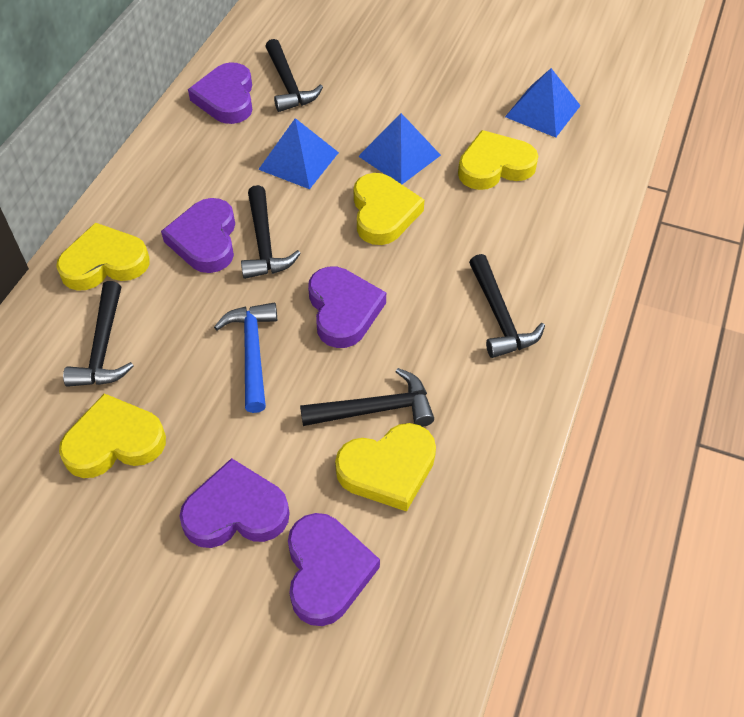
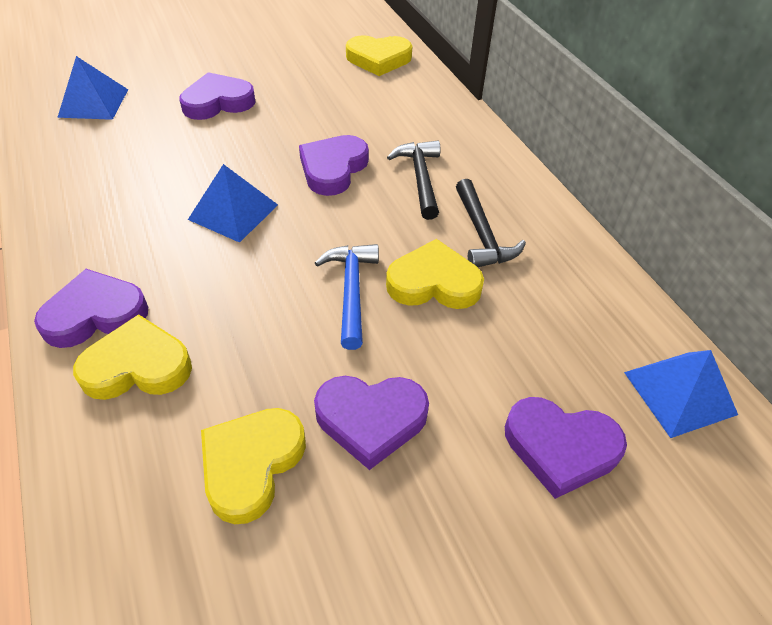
black hammer: [63,281,134,387] [241,185,301,279] [265,39,323,112] [300,368,434,427] [469,254,545,358] = 5 -> [387,141,440,220] [456,179,526,267] = 2
yellow heart: [56,223,150,291] [59,393,166,478] [335,423,436,512] [354,173,424,245] [458,130,538,190] = 5 -> [73,314,192,400] [201,408,306,524] [346,35,412,76] [386,239,484,309] = 4

